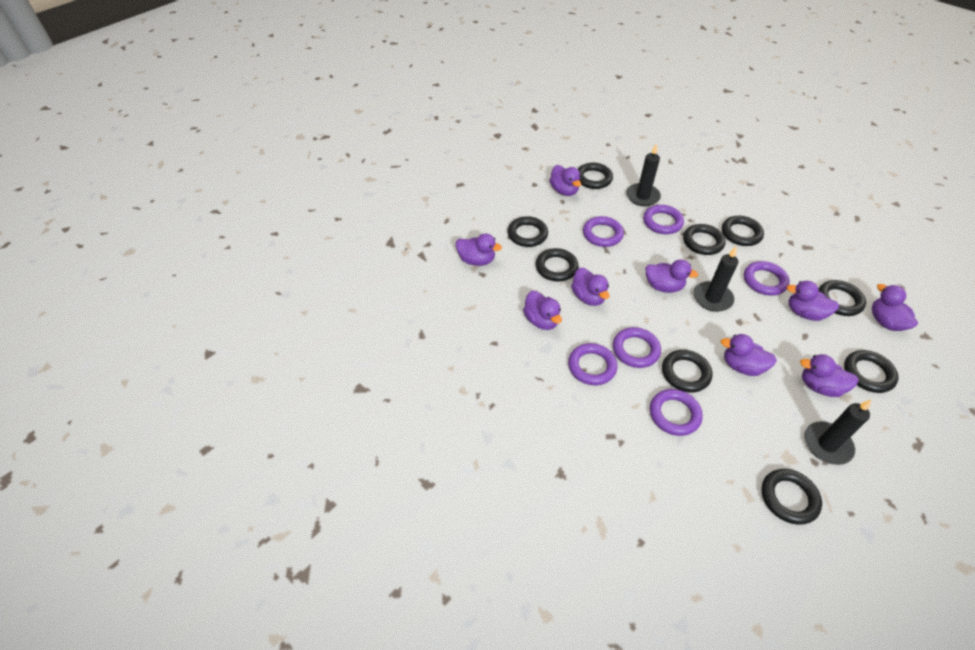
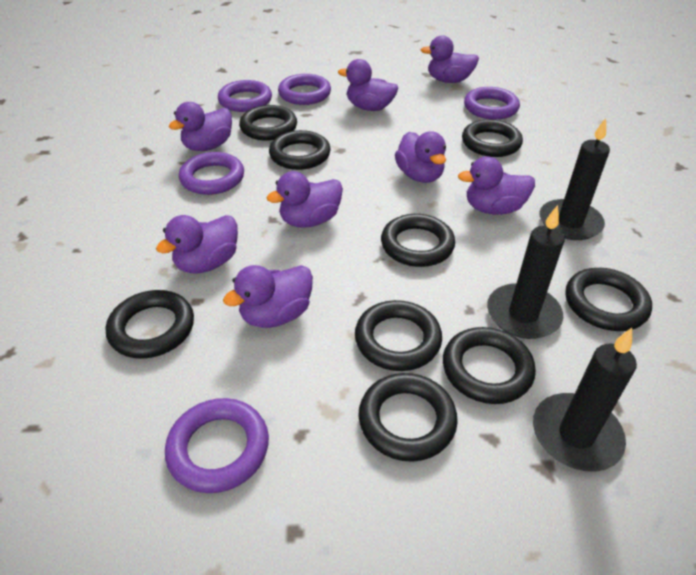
purple duck: [456,233,502,266] [523,291,562,330] [549,165,581,196] [571,268,610,306] [646,260,698,293] [721,334,777,376] [787,281,839,321] [800,354,859,397] [872,284,918,331] = 9 -> [156,215,238,274] [169,102,232,151] [223,265,313,328] [267,171,343,228] [338,59,398,111] [395,131,446,183] [421,35,479,83] [458,156,535,215] = 8
purple ring: [568,343,617,385] [583,216,624,247] [613,327,661,368] [643,205,684,234] [650,389,703,436] [744,261,790,296] = 6 -> [165,398,269,493] [179,152,244,195] [218,80,272,112] [278,74,331,105] [464,87,520,120] = 5

